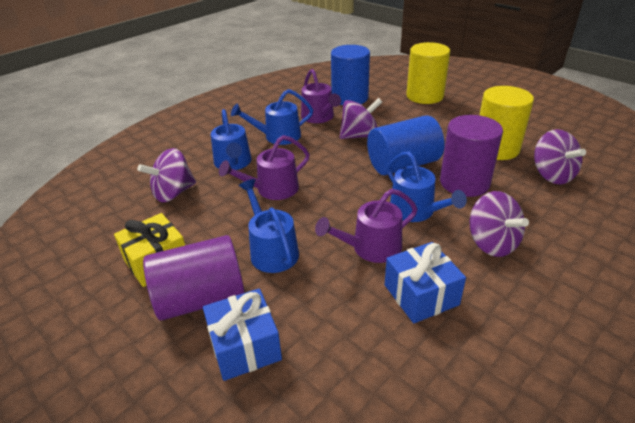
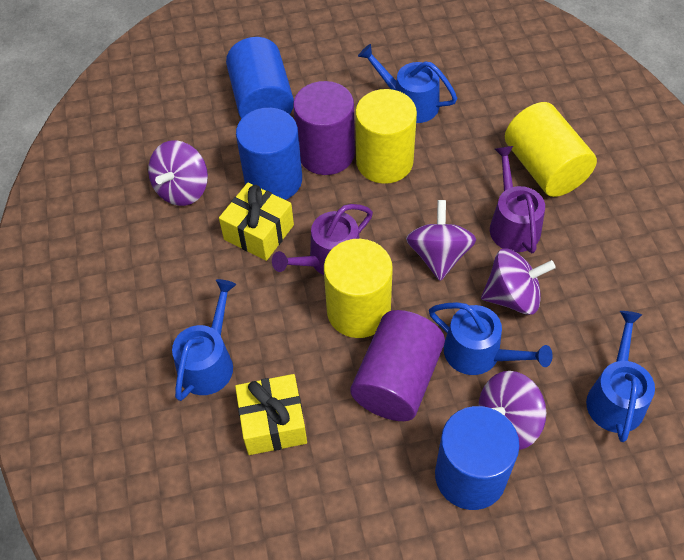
blue cylinder: [331,45,370,105] [367,115,445,175] = 2 -> [226,37,294,119] [236,108,302,200] [435,406,519,510] = 3
blue gift: [203,288,282,381] [385,242,466,323] = 2 -> none = 0
purple watering can: [219,135,310,200] [301,69,341,123] [315,189,418,263] = 3 -> [272,204,373,275] [490,146,545,253] = 2
yellow cylinder: [406,42,450,104] [480,86,534,160] = 2 -> [324,239,393,338] [355,89,417,184] [505,102,597,197] = 3
yellow gift: [114,213,185,287] = 1 -> [219,183,294,261] [235,374,307,455] = 2

